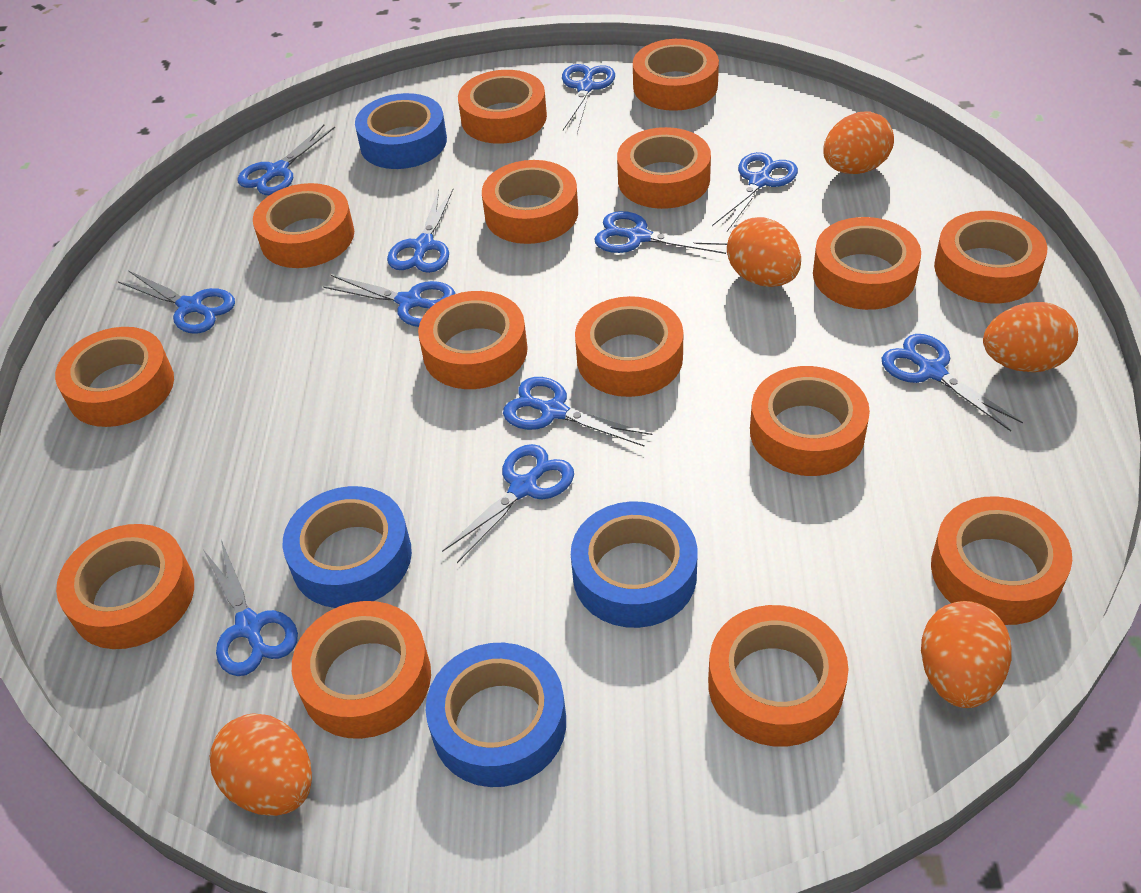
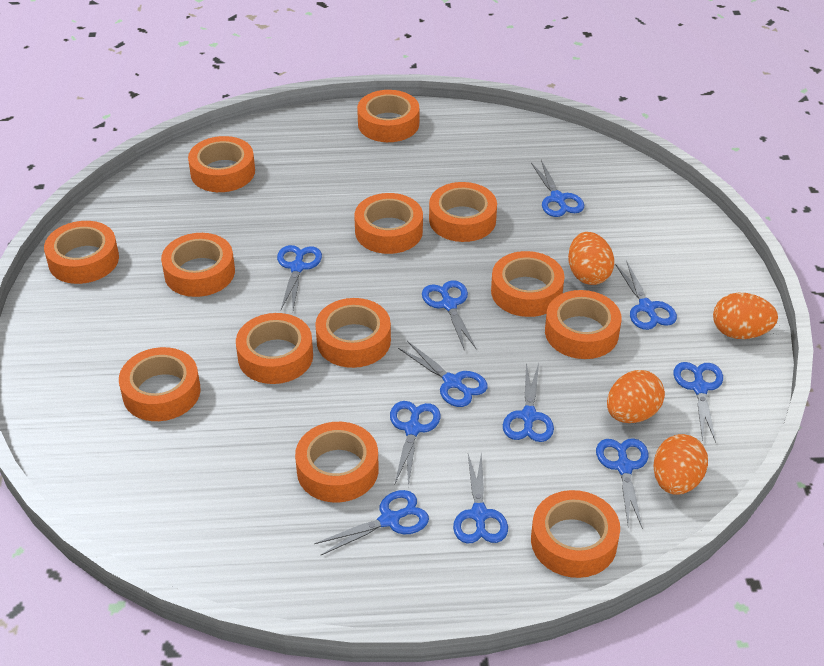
blue tape: [283,486,412,608] [355,93,447,169] [426,643,566,787] [571,501,697,628] = 4 -> none = 0
orange egg: [210,713,312,816] [727,217,801,287] [823,112,894,174] [921,601,1012,708] [983,302,1078,372] = 5 -> [568,232,614,285] [607,370,665,423] [653,434,708,495] [713,293,778,339] = 4
orange tape: [55,327,174,427] [56,524,194,649] [253,183,354,268] [292,601,431,739] [418,291,528,389] [458,70,547,144] [482,160,578,244] [575,296,683,397] [617,127,711,209] [633,39,719,111] [708,605,849,747] [750,366,870,476] [813,217,921,310] [931,496,1072,625] [934,211,1047,303] = 15 -> [44,221,119,284] [119,347,201,421] [161,233,235,297] [188,136,255,192] [236,313,313,384] [295,422,379,502] [315,298,391,368] [354,193,423,254] [357,90,419,142] [429,182,497,242] [491,251,565,317] [531,490,620,578] [545,290,621,359] = 13

